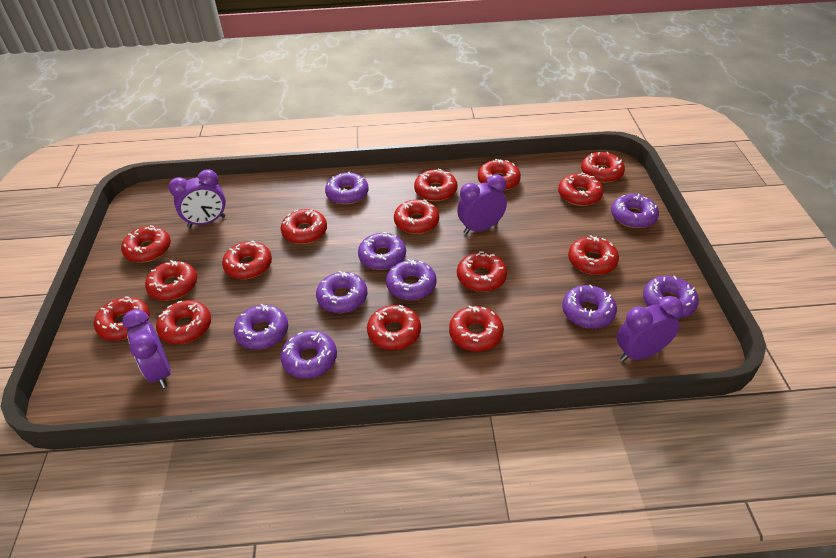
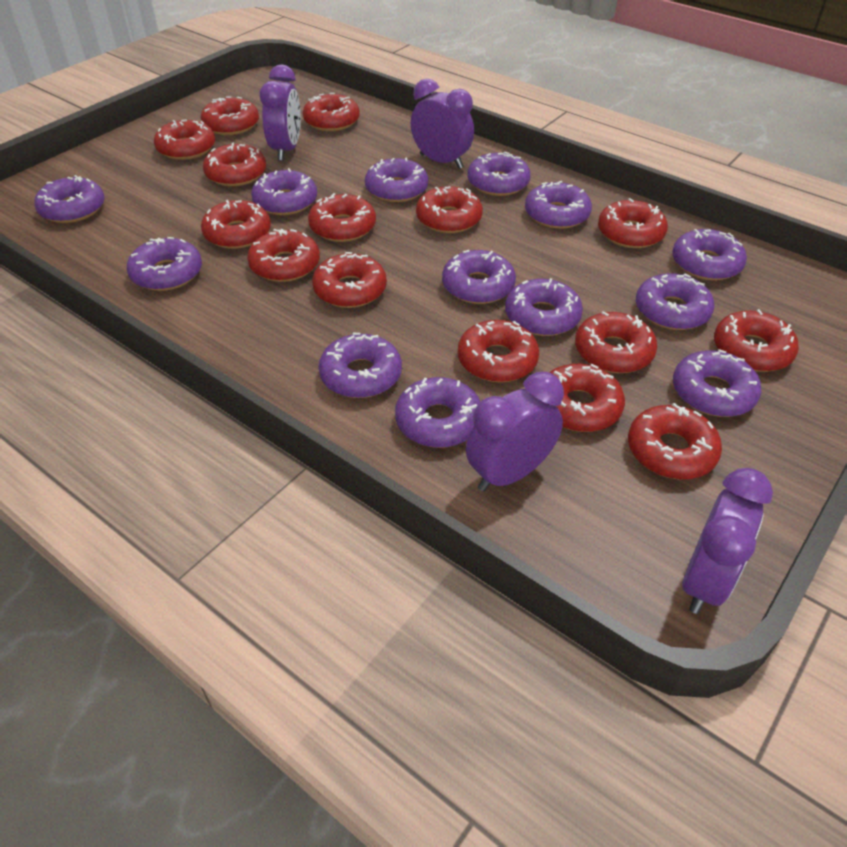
purple donut: [234,304,288,349] [280,330,337,378] [316,271,367,313] [325,172,369,205] [358,232,406,270] [386,259,437,300] [562,285,617,329] [611,194,659,228] [643,276,699,318] = 9 -> [34,175,105,223] [127,237,202,291] [251,168,317,215] [318,333,402,398] [365,158,428,202] [395,377,480,448] [442,250,516,304] [468,152,531,196] [505,278,583,336] [525,181,592,229] [636,273,714,330] [672,229,747,281] [673,349,761,417] = 13

